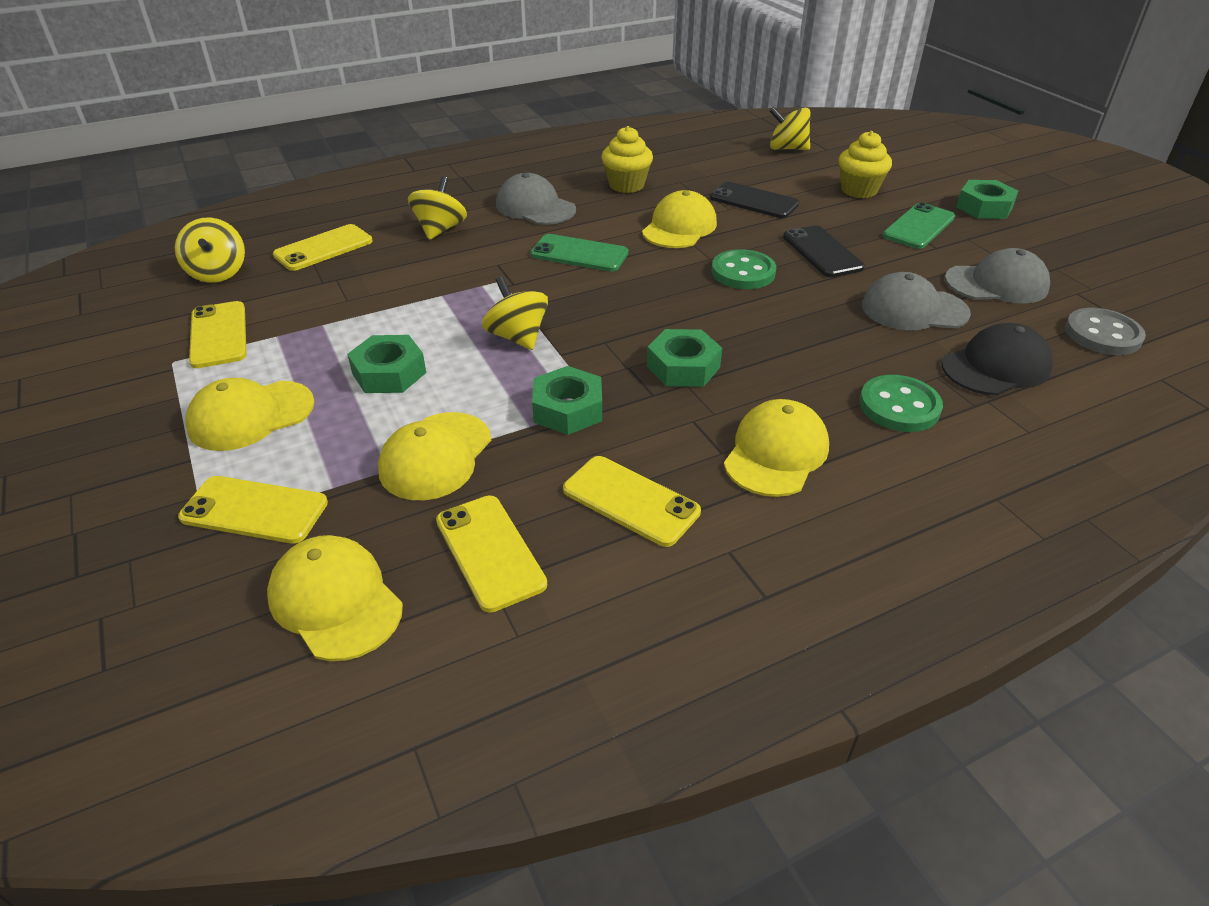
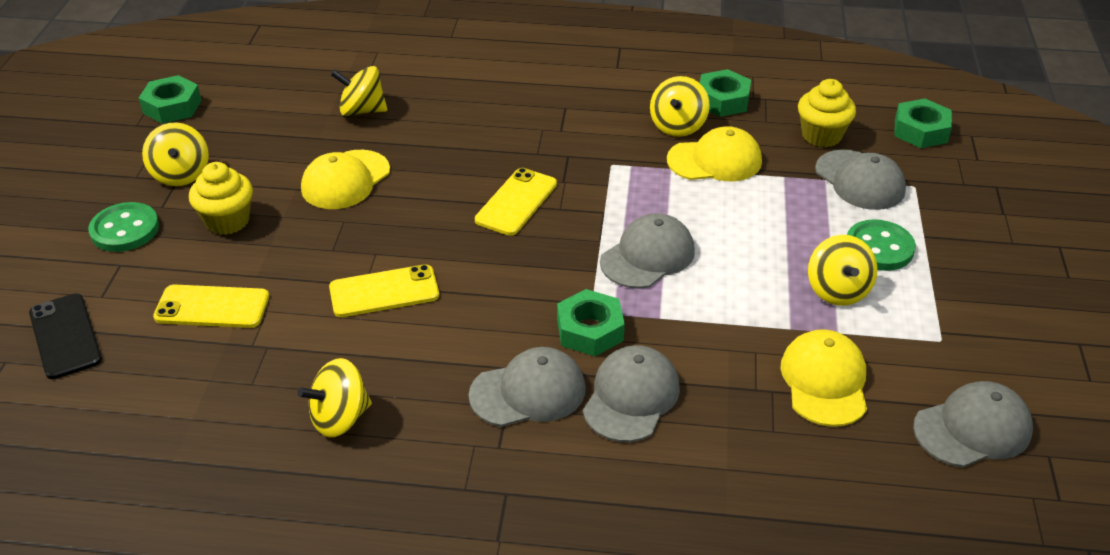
black cap: [941,323,1053,396] = 1 -> none = 0
black phone: [710,182,799,218] [783,225,865,277] = 2 -> [29,293,102,379] = 1
green phone: [531,234,628,272] [883,202,955,249] = 2 -> none = 0
grey button: [1065,308,1146,355] = 1 -> none = 0
grey cap: [496,173,576,225] [862,272,971,330] [945,248,1050,304] = 3 -> [469,347,586,427] [583,345,680,442] [600,213,695,289] [815,150,906,210] [913,381,1033,467] = 5
yellow cap: [185,378,315,451] [267,535,403,661] [378,412,491,500] [642,190,717,248] [724,399,829,497] = 5 -> [301,150,390,209] [667,126,762,181] [780,329,867,427] = 3
yellow phone: [178,476,328,544] [189,301,247,368] [273,224,373,271] [436,496,547,613] [563,456,701,547] = 5 -> [153,284,269,328] [329,264,439,317] [475,168,557,236] = 3
yellow spinning top: [175,218,245,283] [408,176,467,240] [482,276,548,350] [769,107,811,150] = 4 -> [142,122,209,186] [298,358,372,438] [331,66,387,116] [650,76,710,137] [808,235,878,306] = 5

